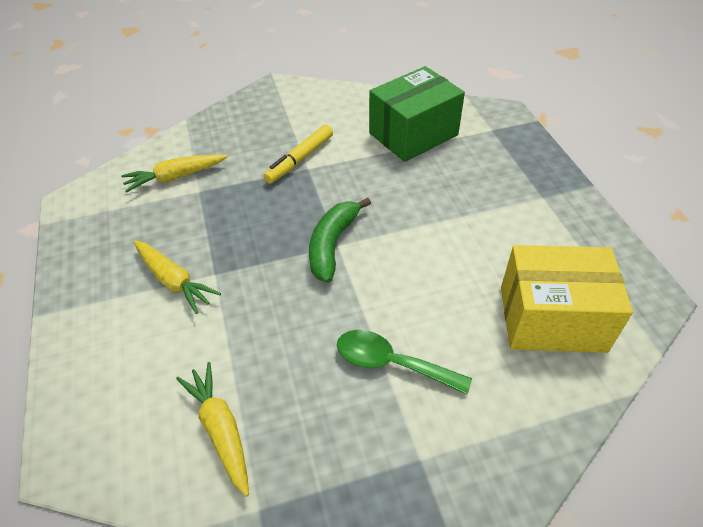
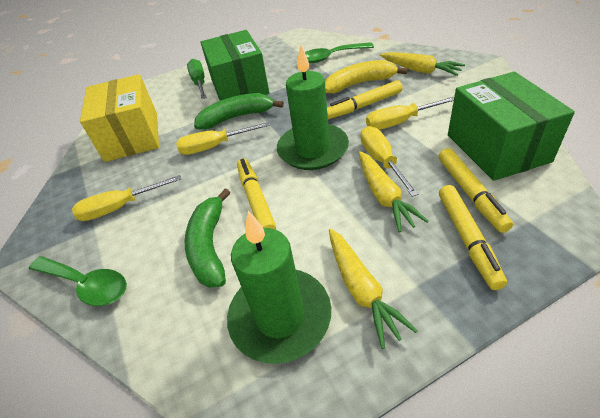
green banana: [309,198,371,283] = 1 -> [185,188,230,287] [194,93,284,129] = 2
green box: [369,66,465,162] = 1 -> [200,30,269,101] [448,72,575,181] = 2
green candle: none = 0 -> [227,211,331,364] [277,45,349,170] = 2
green screwdriver: none = 0 -> [187,59,207,99] = 1
green spoon: [337,330,472,395] = 1 -> [29,256,127,306] [305,42,374,63] = 2
yellow banana: none = 0 -> [325,60,408,93] = 1
yellow marker: [263,125,333,183] = 1 -> [237,158,276,230] [327,80,403,119] [438,148,513,233] [439,185,507,290] = 4
yellow screwdriver: none = 0 -> [72,175,181,221] [176,122,270,155] [360,126,419,197] [366,96,454,130] = 4

